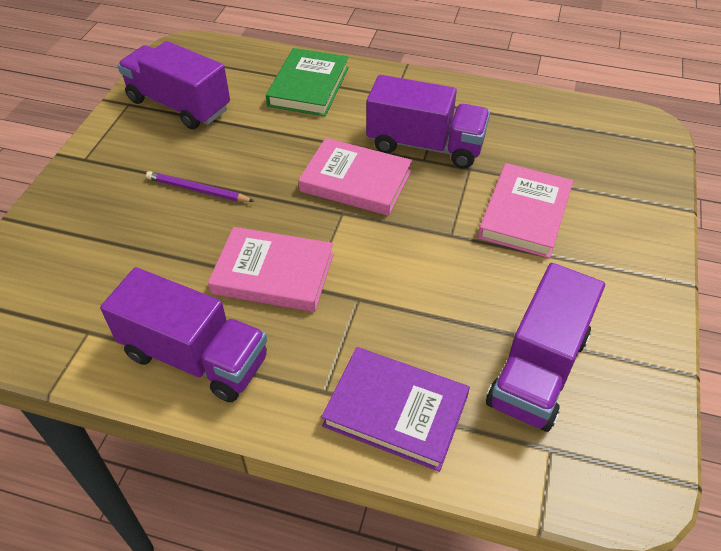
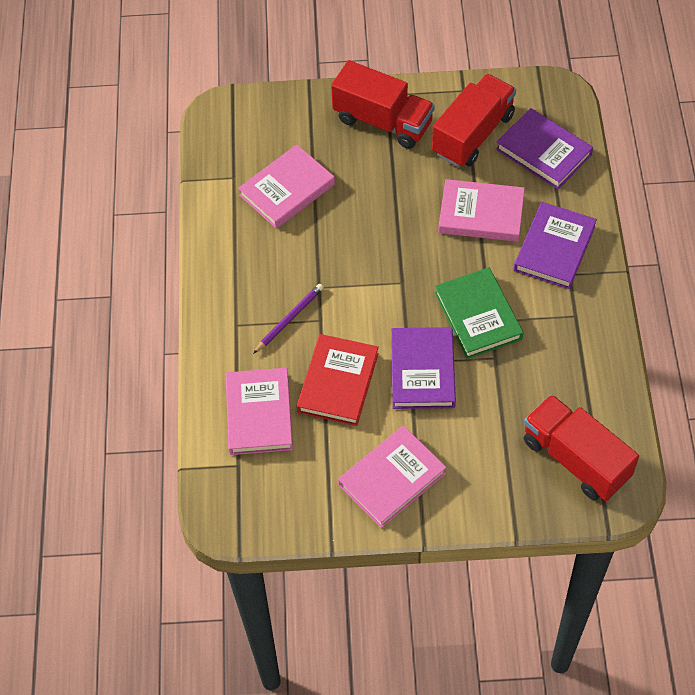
pink book: [208,227,334,312] [298,138,412,216] [478,163,573,258] = 3 -> [226,368,293,455] [238,144,335,229] [338,426,447,528] [438,179,525,242] = 4
purple book: [321,347,470,472] = 1 -> [391,327,456,409] [496,108,593,189] [514,202,597,289] = 3
purple truck: [100,267,267,402] [117,41,230,129] [366,75,490,168] [486,263,605,432] = 4 -> none = 0
red book: none = 0 -> [297,334,379,426] = 1
red truck: none = 0 -> [331,60,435,149] [432,74,516,167] [524,394,639,501] = 3

